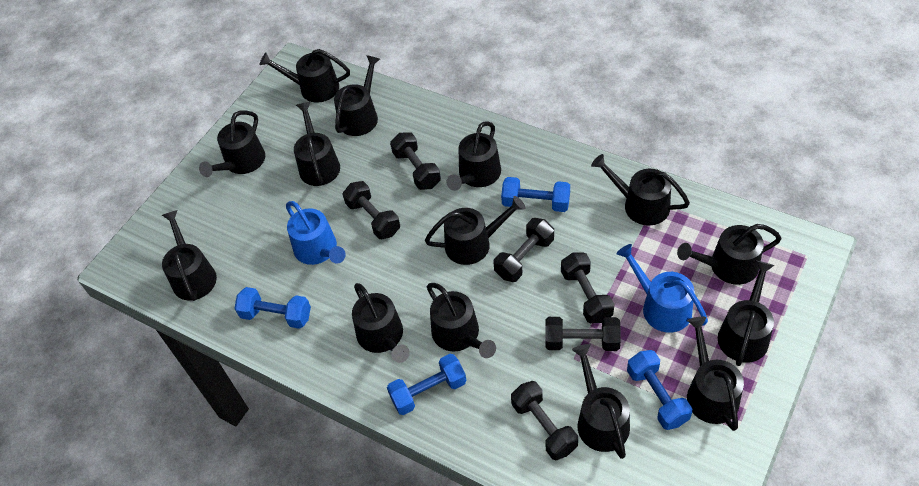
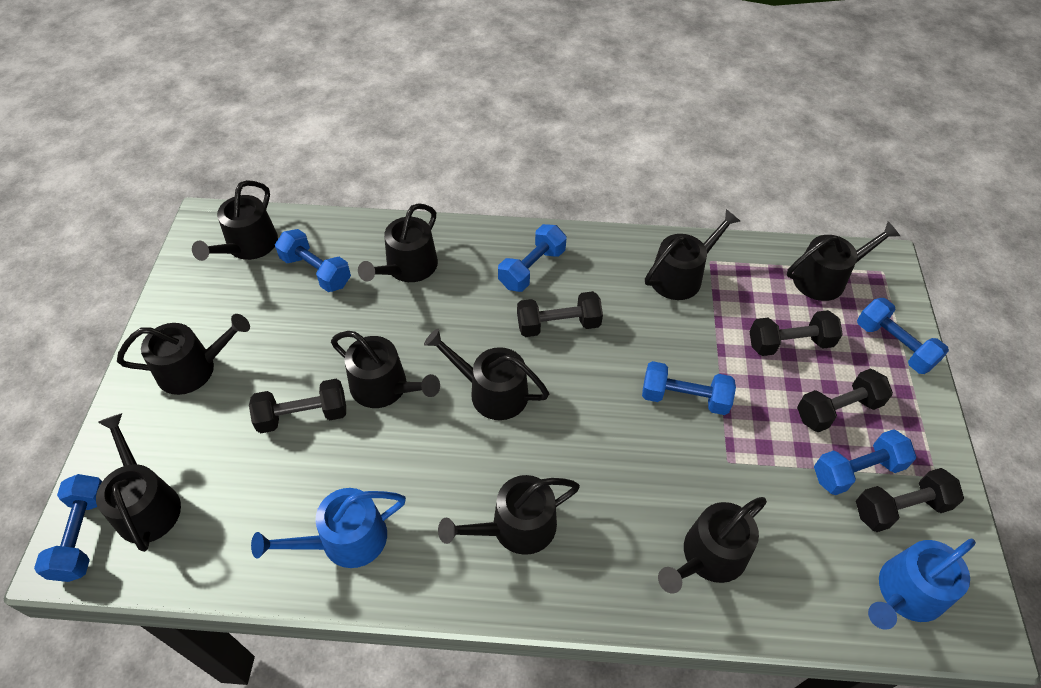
black dumbbell: [343,181,400,239] [390,132,441,190] [494,218,554,282] [511,381,578,461] [545,317,621,351] [561,253,614,323] = 6 -> [249,379,346,433] [517,291,603,337] [749,310,843,356] [797,369,893,432] [856,468,964,532] = 5
black watering can: [162,210,217,301] [199,110,265,177] [260,49,350,103] [294,102,340,186] [334,55,380,136] [352,283,410,363] [425,196,525,265] [427,283,496,358] [446,121,501,191] [572,344,630,459] [591,154,690,226] [677,224,782,285] [687,317,744,431] [718,261,774,366] = 14 -> [96,413,181,552] [117,314,250,395] [192,180,278,261] [331,331,440,408] [358,203,438,282] [424,329,549,420] [438,475,580,555] [645,209,740,300] [658,497,767,594] [787,221,900,301] = 10
blue dumbbell: [234,287,311,329] [387,354,467,415] [501,177,570,212] [627,350,692,430] = 4 -> [34,474,102,582] [275,229,351,292] [498,224,567,292] [642,361,736,415] [814,429,916,495] [857,298,949,374] = 6

